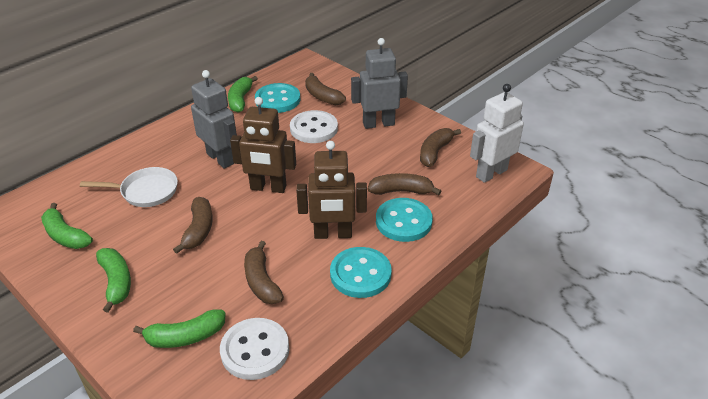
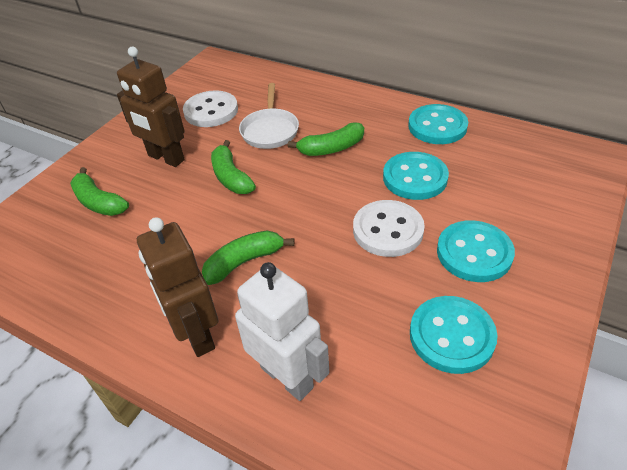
brown banana: [173,197,213,254] [244,241,284,304] [305,73,346,105] [368,173,441,195] [420,128,461,167] = 5 -> none = 0
grey robot: [191,70,237,169] [351,38,408,129] = 2 -> none = 0
turquoise button: [255,83,300,113] [330,247,392,298] [376,198,433,242] = 3 -> [383,152,449,200] [408,104,468,144] [410,296,498,374] [437,220,515,282] = 4

